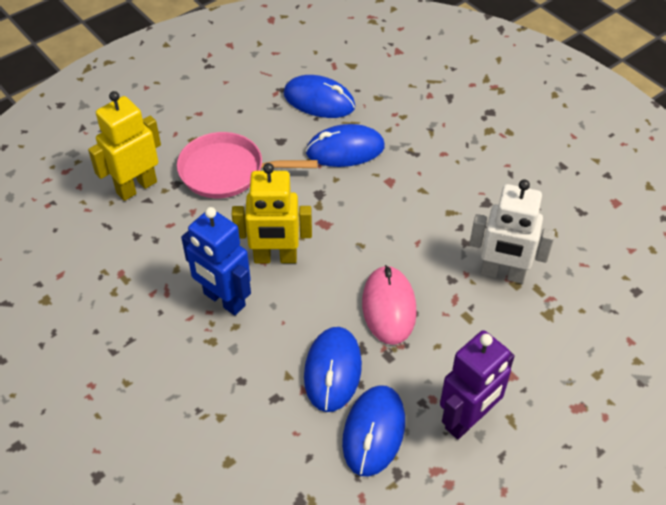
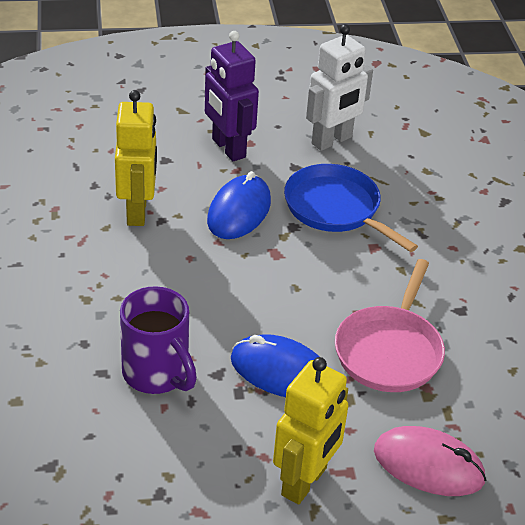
blue mouse: [284,75,355,118] [304,327,362,412] [306,124,385,167] [342,385,405,477] = 4 -> [207,171,271,239] [231,334,320,397] = 2
blue pan: none = 0 -> [284,164,418,252] = 1
blue robot: [181,207,251,316] = 1 -> none = 0
purple mug: none = 0 -> [120,286,197,394] = 1

